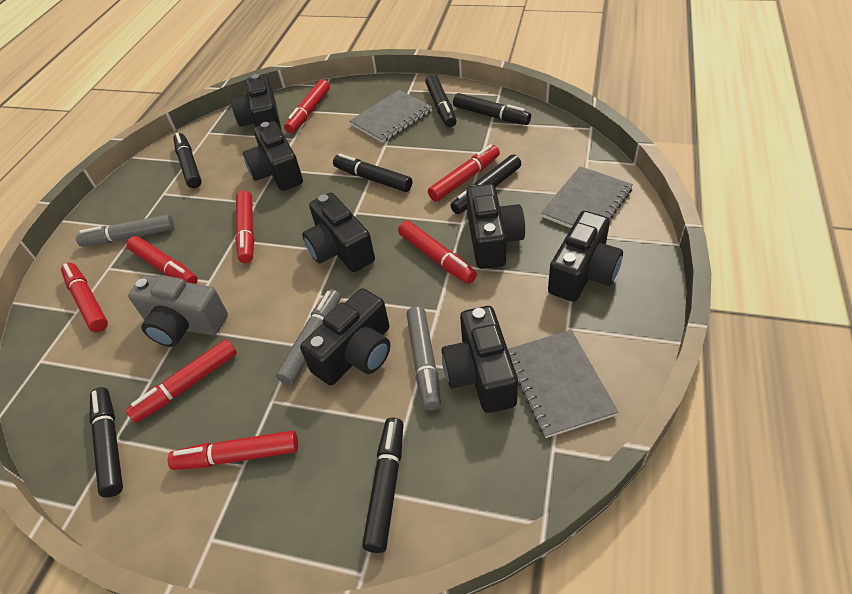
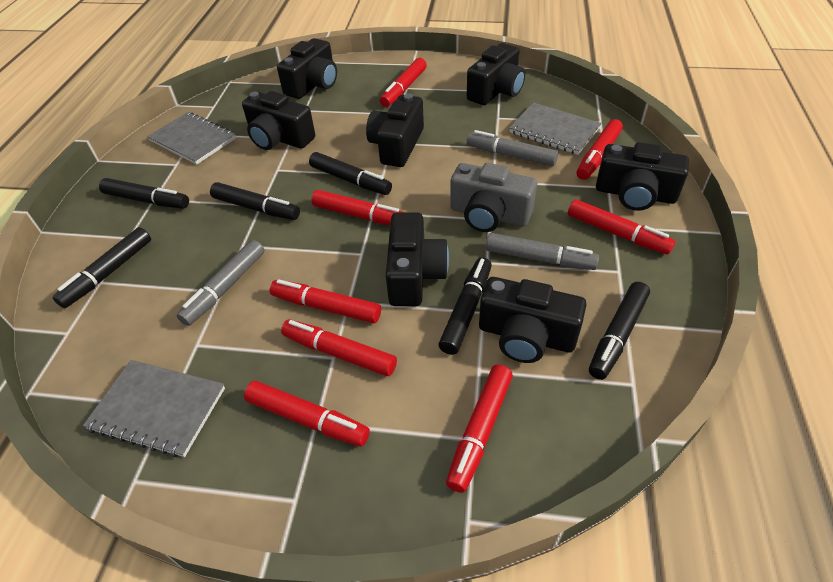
black marker: [90,387,123,497] [173,132,202,188] [333,154,412,192] [362,418,403,553] [425,74,456,127] [450,154,521,214] [453,93,531,125] = 7 -> [53,227,151,308] [99,178,189,209] [210,182,300,220] [309,152,392,195] [439,257,492,355] [589,282,650,380] = 6

